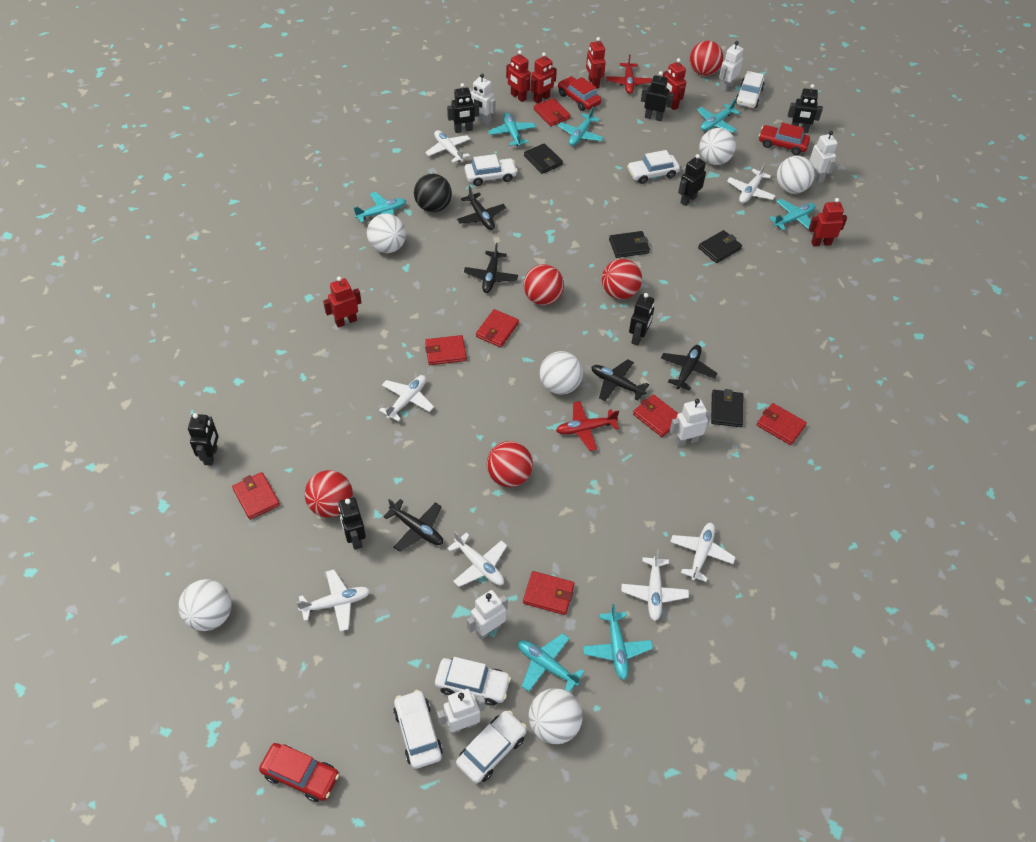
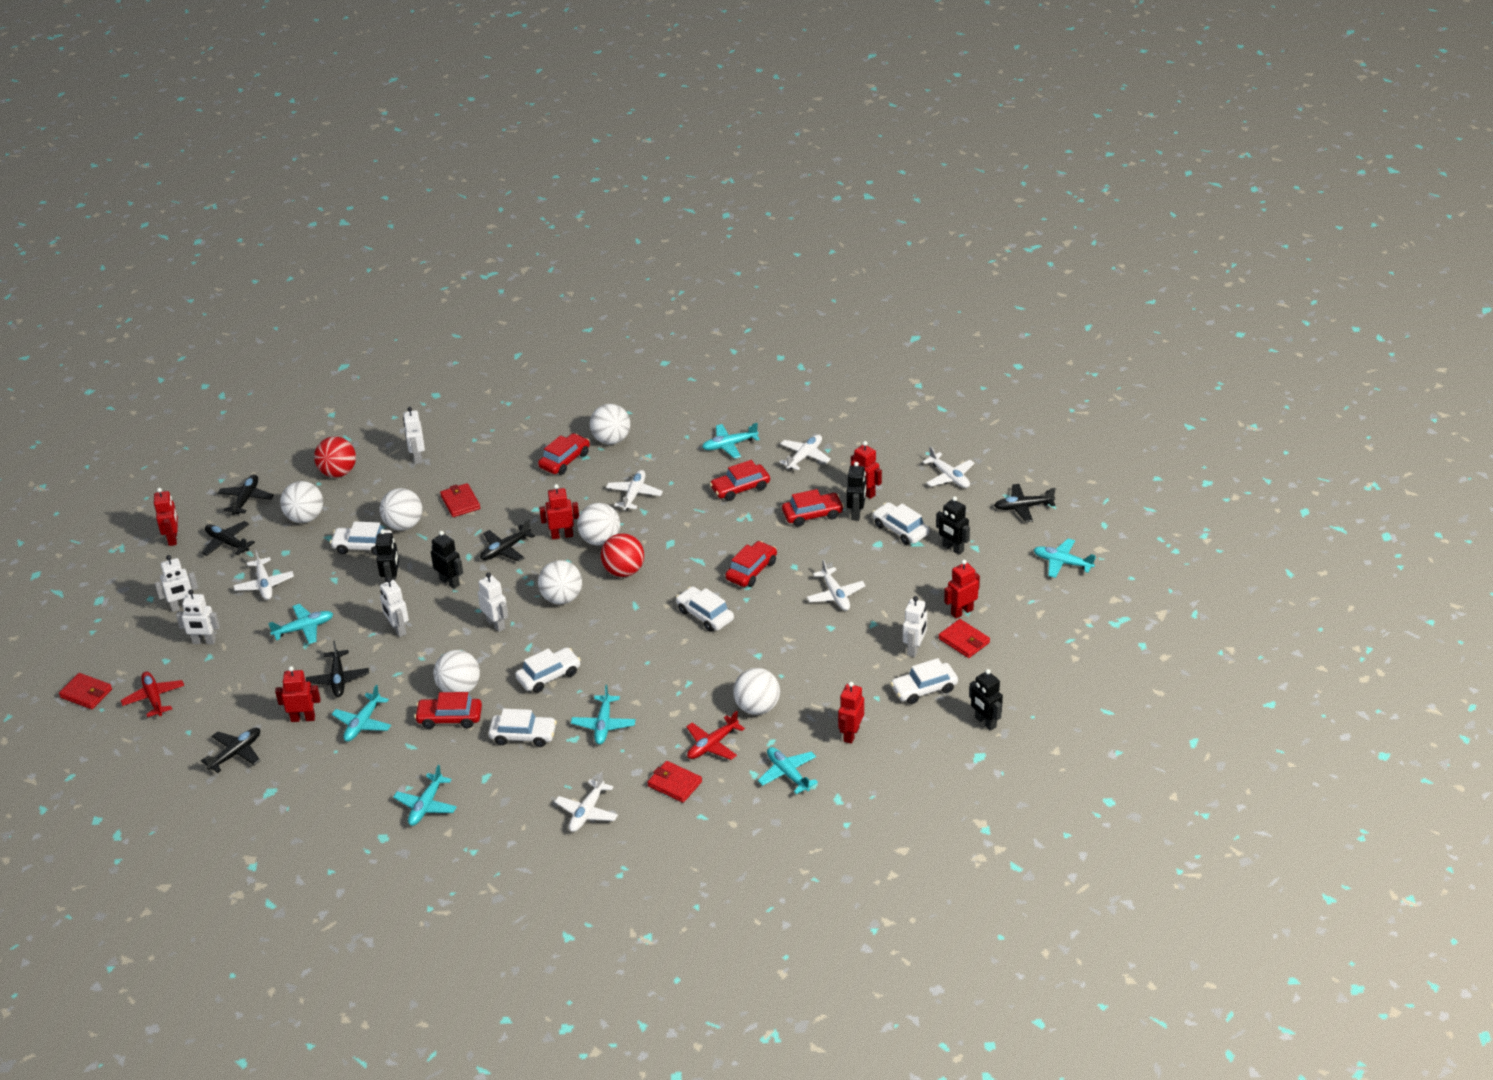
black ball: [414,174,452,212] = 1 -> none = 0
black plane: [383,499,443,552] [457,186,506,230] [464,243,518,293] [592,359,649,401] [661,345,718,391] = 5 -> [201,728,260,773] [202,521,255,556] [218,475,274,515] [306,641,369,697] [480,519,535,562] [994,484,1056,522] = 6
black robot: [188,413,219,466] [338,497,366,550] [447,83,479,133] [629,293,654,346] [641,71,674,121] [678,154,706,206] [788,84,823,133] = 7 -> [375,529,399,582] [431,531,463,589] [847,462,866,521] [936,496,970,555] [969,669,1003,731] = 5
black wallet: [524,143,563,174] [609,231,650,258] [698,230,742,263] [711,389,743,427] = 4 -> none = 0
red ball: [305,470,353,518] [487,441,533,487] [523,264,564,305] [602,259,642,299] [690,41,723,76] = 5 -> [314,436,356,478] [601,533,644,577] = 2
red car: [259,743,339,802] [558,76,601,111] [759,122,810,155] = 3 -> [414,692,482,729] [538,433,590,475] [710,460,770,501] [725,541,777,587] [782,489,844,527] = 5
red wallet: [232,472,280,520] [425,335,467,365] [476,309,519,347] [523,571,575,615] [534,98,571,126] [633,394,679,437] [757,403,807,445] = 7 -> [59,673,112,709] [440,483,480,517] [647,761,702,803] [939,619,990,658] = 4
white ball: [178,579,232,631] [367,213,406,253] [529,688,583,744] [540,351,583,395] [699,128,736,165] [777,156,815,194] = 6 -> [280,481,323,523] [380,488,422,531] [433,650,480,693] [538,560,582,604] [577,503,620,546] [590,404,630,444] [733,668,780,715] = 7
white plane: [296,570,370,632] [379,375,434,422] [425,130,470,163] [447,531,507,587] [621,549,689,621] [670,523,736,582] [727,163,776,203] = 7 -> [233,549,294,600] [555,771,618,832] [606,470,663,510] [779,434,831,470] [807,559,866,611] [922,446,975,488] = 6

